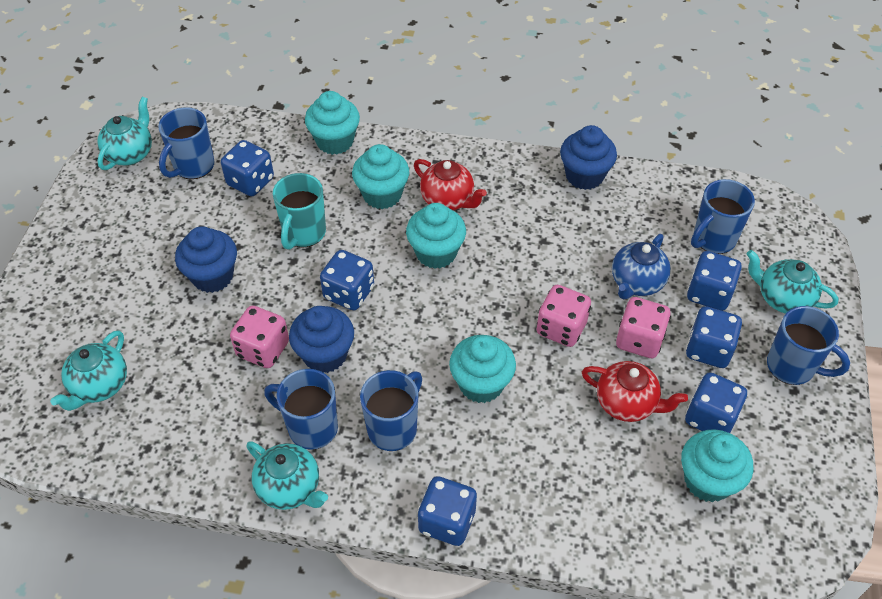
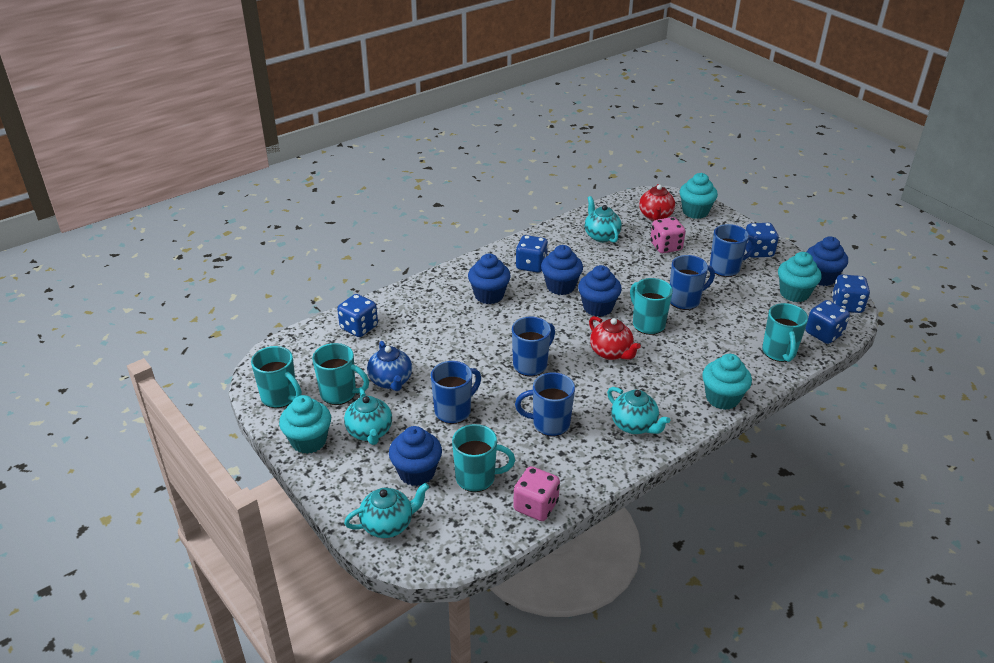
blue cupcake: [175,226,237,293] [289,306,354,373] [560,125,617,190] = 3 -> [389,426,442,486] [468,253,511,304] [541,245,583,295] [578,265,622,317] [807,236,848,286] = 5
blue dice: [221,140,274,196] [320,250,374,310] [418,476,477,546] [685,372,747,433] [686,306,742,368] [687,251,742,311] = 6 -> [337,294,378,337] [516,235,548,273] [746,223,779,258] [806,300,850,344] [832,274,870,313] = 5
pink dice: [230,306,289,368] [536,285,591,347] [616,297,671,358] = 3 -> [513,466,560,521] [650,217,686,253] = 2
turquoise cupcake: [305,91,360,155] [352,144,409,209] [406,203,466,269] [449,335,516,403] [681,429,753,502] = 5 -> [279,395,331,454] [679,173,718,219] [702,354,752,410] [778,252,822,302] = 4
turquoise mug: [273,173,326,250] = 1 -> [251,346,302,408] [312,343,369,405] [452,424,515,492] [630,278,673,335] [762,303,808,362] = 5

